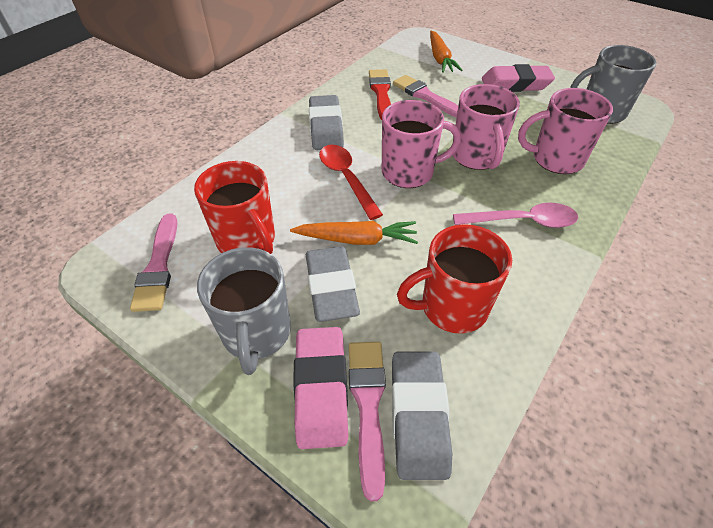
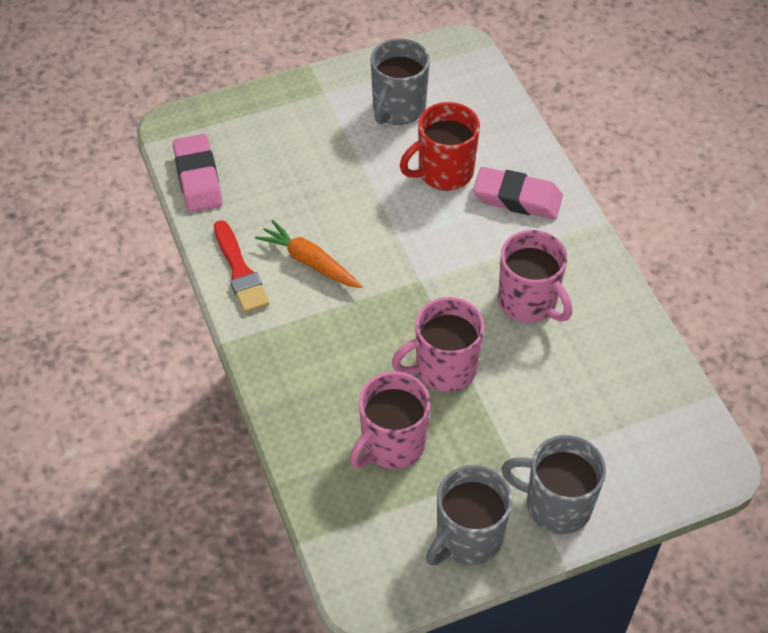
grey eraser: [306,246,360,322] [309,95,344,150] [392,351,452,480] = 3 -> none = 0
grey mug: [197,247,291,375] [570,45,657,124] = 2 -> [370,38,430,125] [426,465,513,566] [501,435,606,534] = 3
orange carrot: [290,221,418,245] [430,31,463,73] = 2 -> [255,220,362,288] = 1
pink brush: [130,214,178,312] [349,342,386,501] [393,75,458,118] = 3 -> none = 0
pink spoon: [453,202,578,228] = 1 -> none = 0
red mug: [194,161,275,254] [397,224,512,334] = 2 -> [400,102,480,191] = 1
red spoon: [319,145,383,220] = 1 -> none = 0

